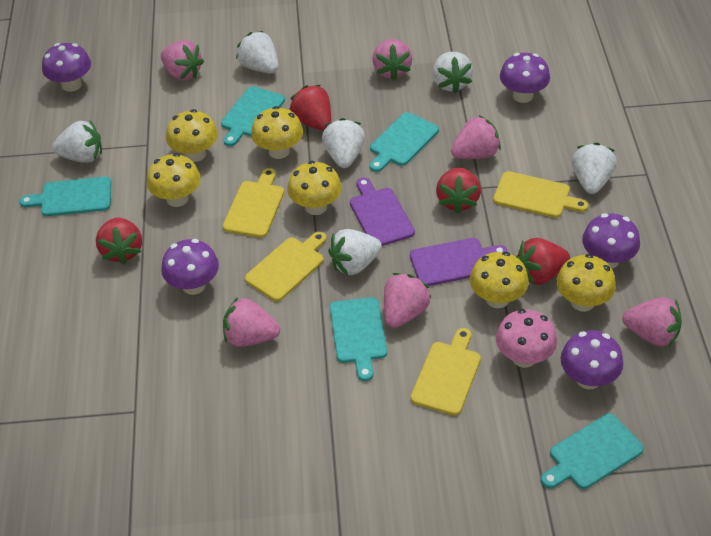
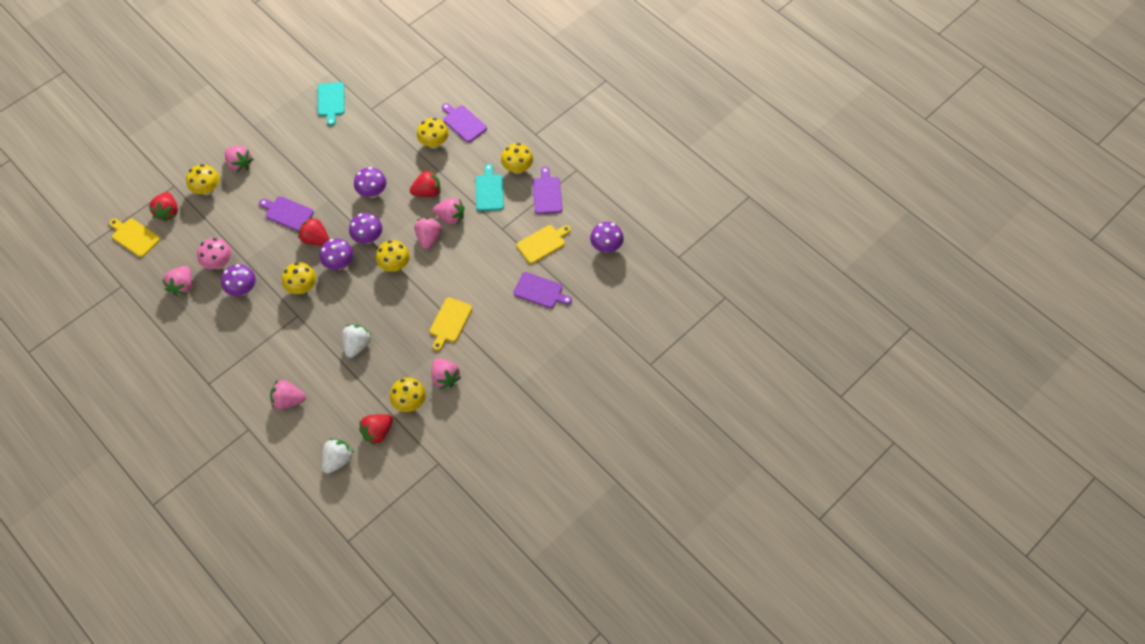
purple cutting board: [350,177,415,246] [410,238,508,286] = 2 -> [259,196,314,231] [442,103,487,142] [513,272,572,308] [533,167,563,214] = 4
turquoise cutting board: [19,177,111,216] [221,86,285,146] [330,297,387,381] [370,112,439,172] [541,414,644,489] = 5 -> [318,82,345,126] [475,164,504,211] = 2
white strawberry: [52,121,102,163] [236,31,278,73] [322,118,365,168] [328,229,382,275] [433,52,473,94] [572,142,617,194] = 6 -> [322,438,354,474] [342,324,372,358] = 2
yellow cutting board: [223,168,284,238] [245,232,327,301] [411,328,481,416] [493,171,588,218] = 4 -> [109,219,160,257] [430,297,472,351] [517,225,571,264] = 3

